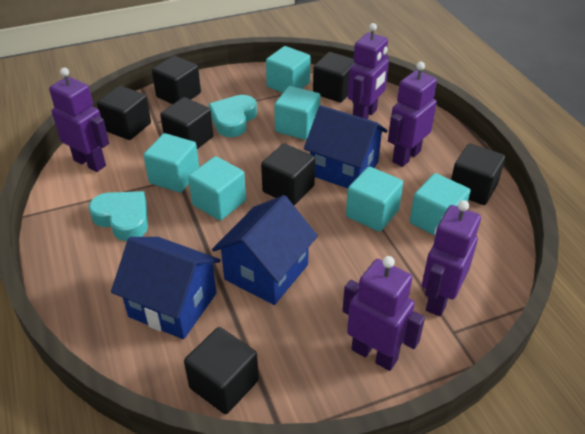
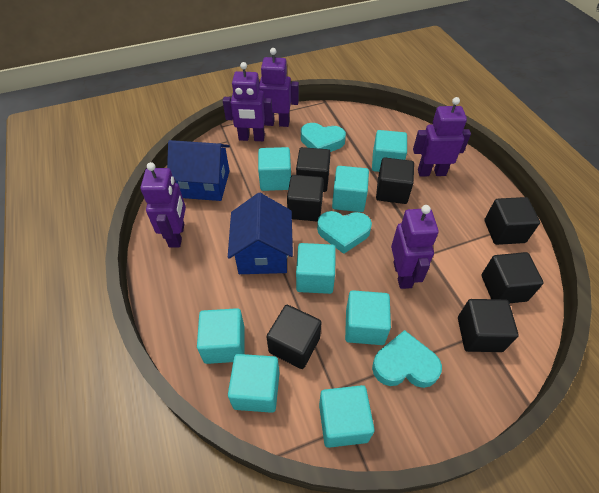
blue house: [111,237,221,339] [212,195,318,305] [304,105,388,188] = 3 -> [167,140,230,201] [228,193,293,274] = 2
turquoise cube: [143,133,199,193] [188,156,246,221] [266,46,311,93] [274,86,321,140] [346,167,403,232] [410,173,470,235] = 6 -> [197,308,245,364] [228,354,280,413] [258,147,291,191] [296,243,336,294] [319,385,375,448] [332,166,369,212] [345,290,391,345] [372,130,407,172] = 8
turquoise heart: [89,191,148,241] [209,95,257,137] = 2 -> [301,123,346,152] [317,211,372,254] [372,330,442,388] = 3

